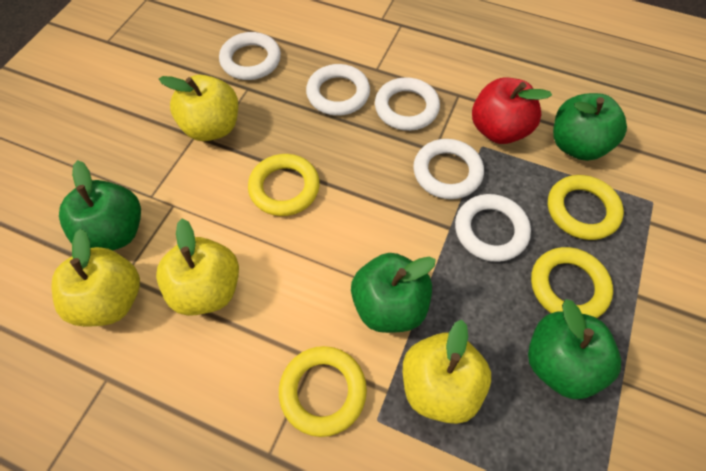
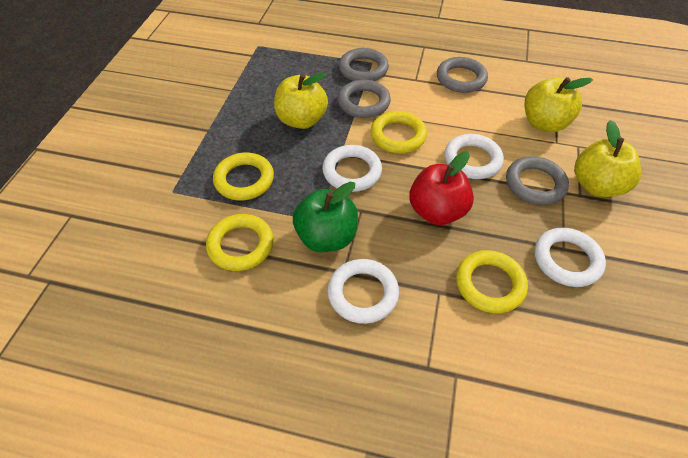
green apple: [59,160,141,250] [351,253,436,333] [528,299,621,399] [553,93,627,161] = 4 -> [293,182,358,252] = 1
grey ring: none = 0 -> [338,79,391,118] [339,48,389,81] [437,57,488,93] [506,156,569,205] = 4
white ring: [219,32,281,80] [306,64,370,116] [375,77,440,131] [413,139,484,199] [455,194,531,262] = 5 -> [322,145,382,192] [327,259,399,324] [444,134,504,179] [534,228,606,287] = 4
yellow apple: [51,229,140,327] [156,219,239,316] [159,75,238,141] [403,320,491,424] = 4 -> [274,72,328,129] [524,77,593,132] [574,120,641,197] = 3

